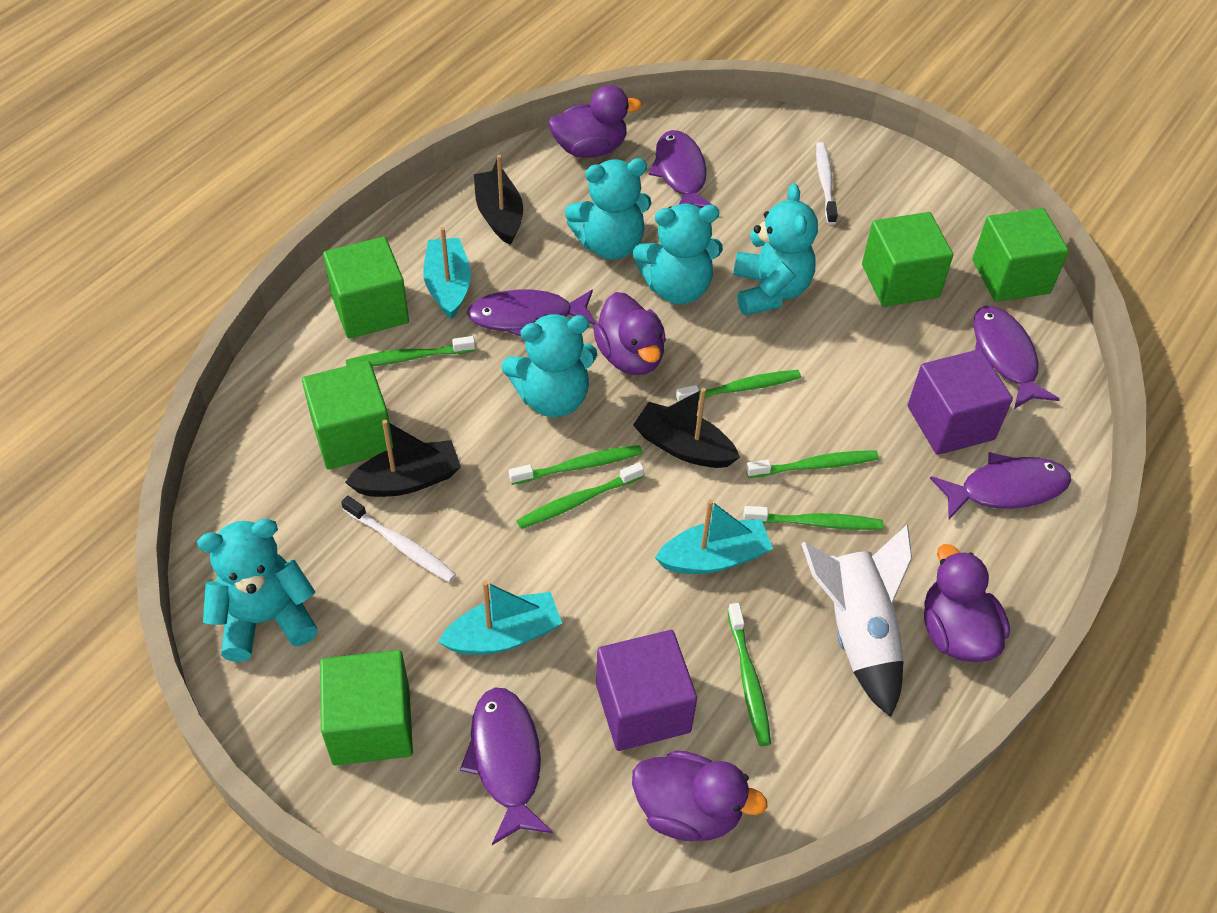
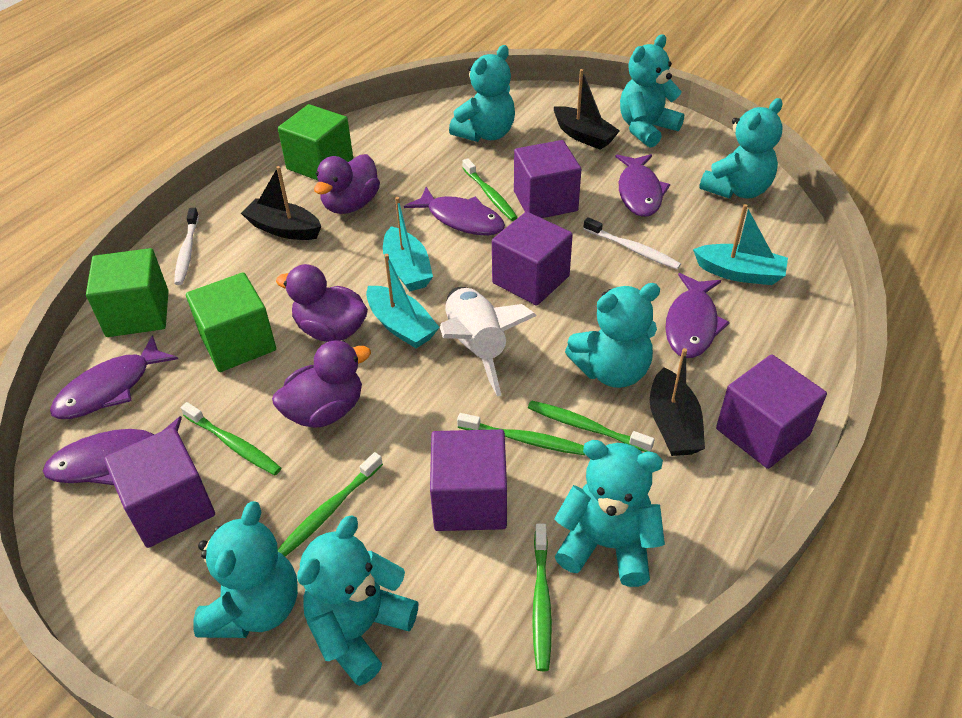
green cube: [302,361,393,470] [320,650,413,765] [323,237,409,339] [862,212,953,307] [972,208,1069,302] = 5 -> [86,248,169,337] [186,272,276,372] [278,104,353,180] = 3
green toothbrush: [346,336,475,366] [509,445,642,485] [517,462,644,529] [676,370,801,402] [728,603,771,746] [743,506,884,530] [746,450,879,478] = 7 -> [181,402,281,475] [278,452,383,557] [457,413,585,455] [462,158,518,221] [528,400,654,452] [532,523,552,671] = 6
purple cube: [596,630,697,751] [908,349,1013,455] = 2 -> [104,427,215,548] [430,429,507,531] [492,212,573,306] [514,140,581,218] [716,354,827,469] = 5
purple duck: [548,85,642,158] [593,292,666,375] [632,750,768,841] [924,544,1010,662] = 4 -> [272,340,371,428] [276,264,368,342] [314,154,380,214] = 3
turquoise teddy bear: [197,519,318,662] [501,314,597,417] [565,158,651,260] [633,204,723,304] [733,184,818,316] = 5 -> [193,501,298,638] [297,516,419,686] [449,45,515,142] [554,440,665,587] [565,283,660,388] [620,34,684,148] [699,98,783,199] = 7

